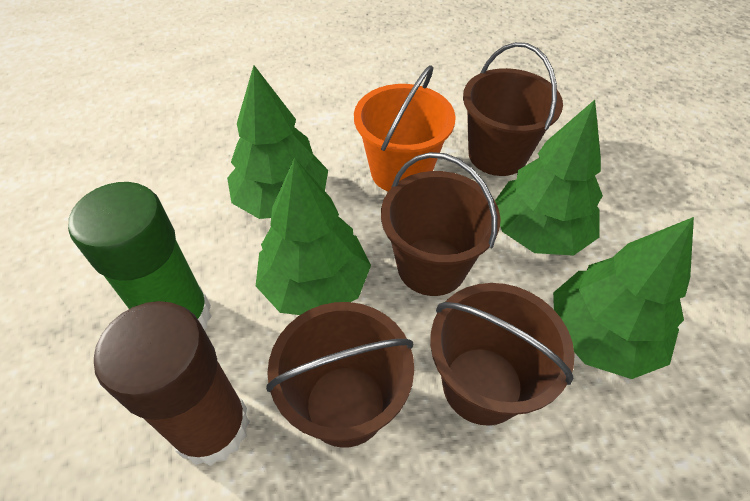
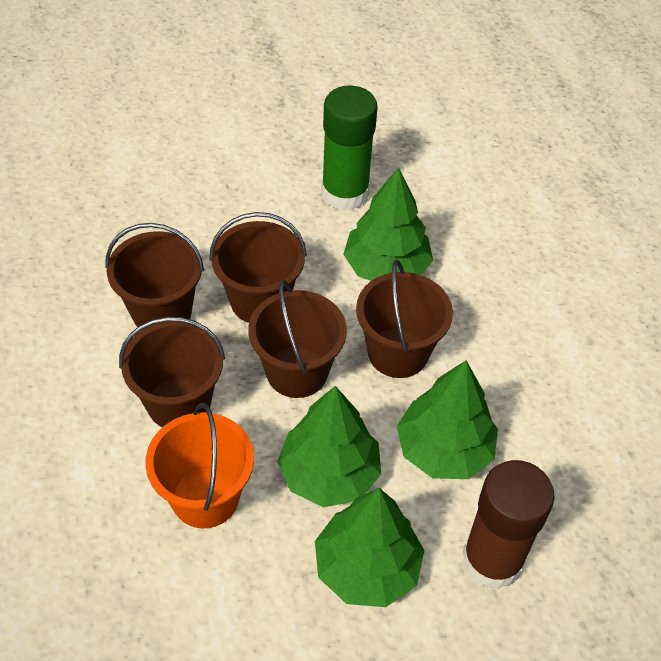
brown bucket: [266,302,414,448] [381,152,501,296] [430,283,575,426] [463,42,563,176] = 4 -> [105,223,204,331] [119,317,225,427] [210,212,307,323] [248,280,347,398] [356,260,453,378] = 5

